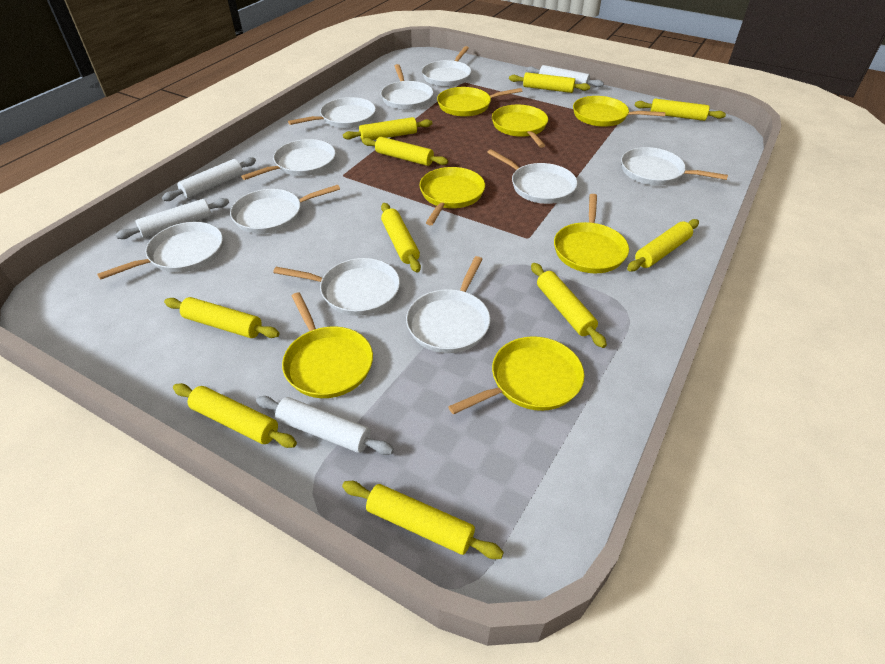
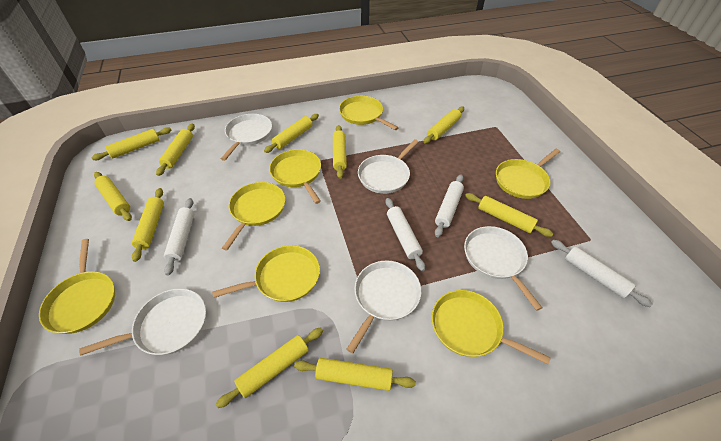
white pan: [97,222,223,280] [230,185,340,234] [241,139,336,180] [273,258,400,316] [288,97,376,128] [381,64,434,110] [406,256,490,353] [422,46,471,87] [487,149,578,204] [621,147,728,186] = 10 -> [79,288,206,356] [221,114,272,161] [346,260,421,353] [358,139,419,194] [464,226,542,311] = 5

